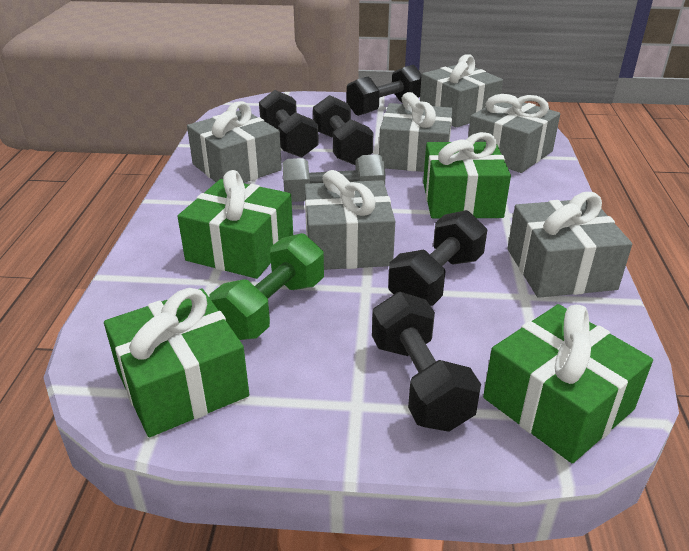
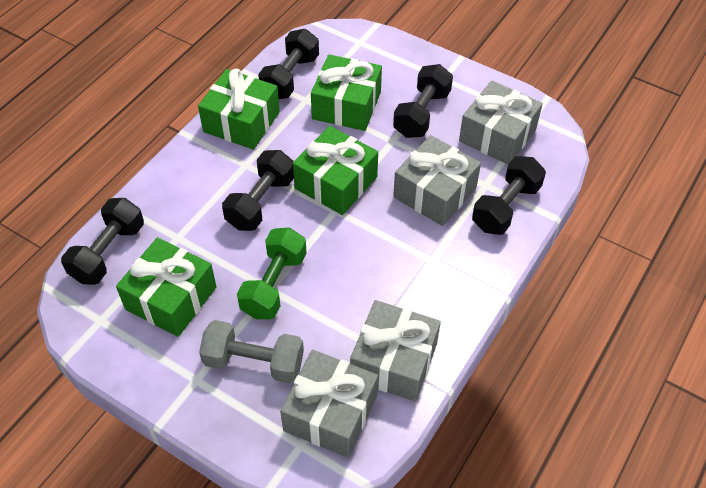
grey gift: [187,101,282,183] [304,170,395,270] [379,92,453,172] [420,54,503,127] [468,94,560,173] [507,192,632,298] = 6 -> [280,350,378,458] [350,300,441,401] [393,135,481,226] [459,80,543,165] = 4

